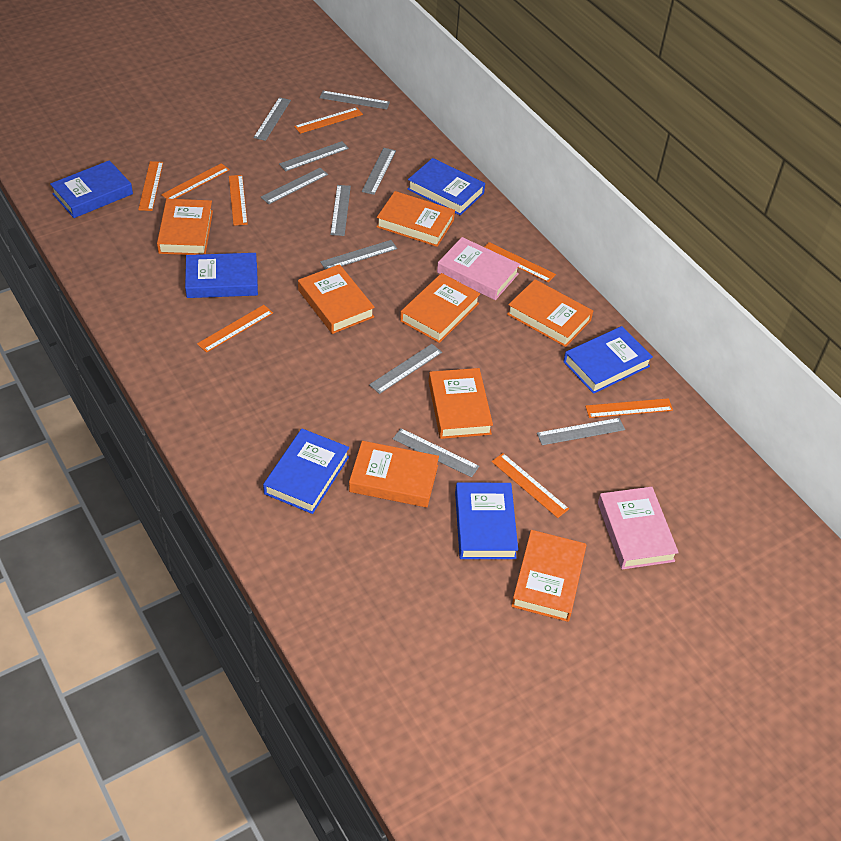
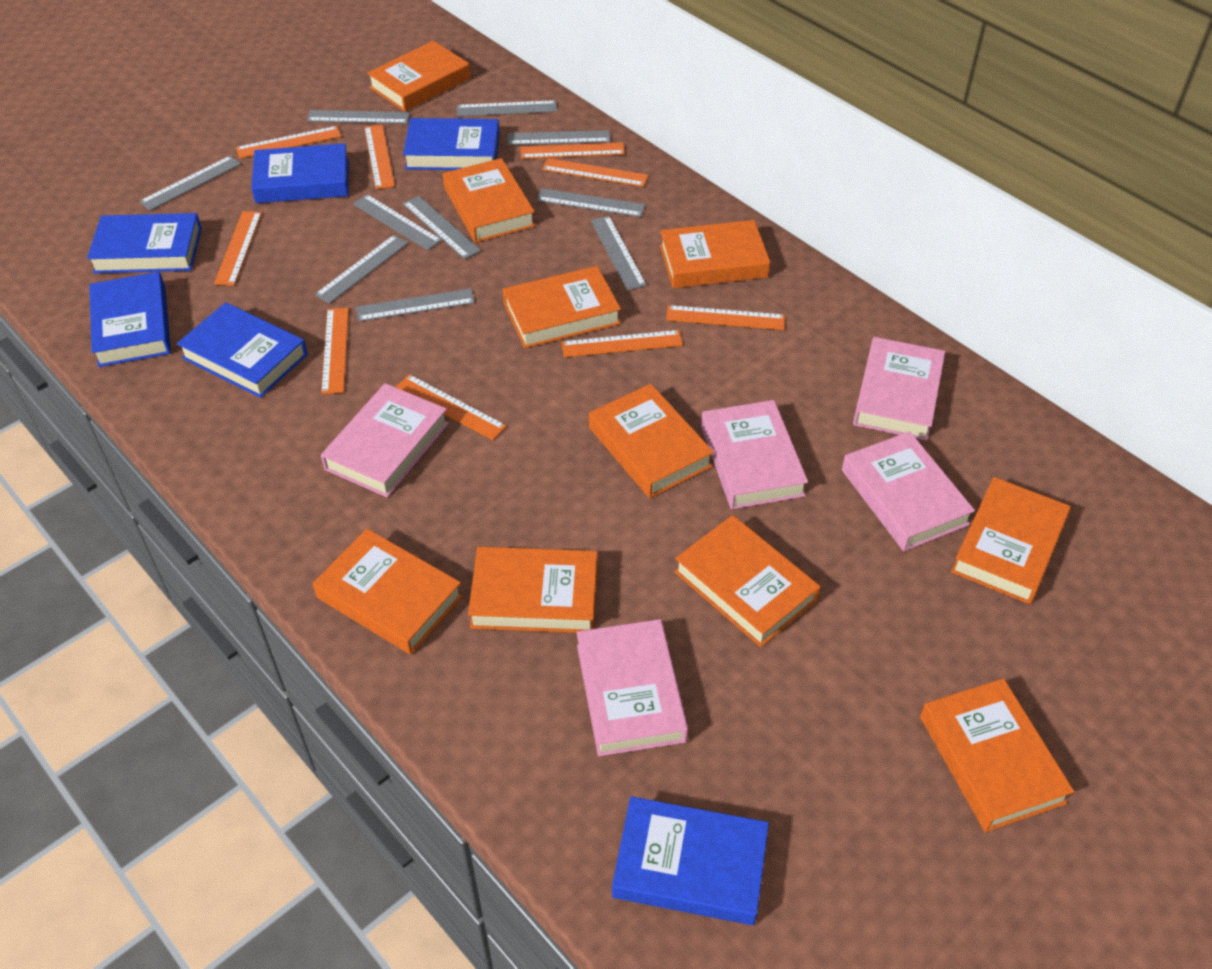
orange book: [157,199,213,255] [298,264,375,334] [349,441,439,507] [377,191,455,247] [400,273,480,343] [429,368,493,439] [507,279,593,347] [511,530,587,622] = 8 -> [313,529,463,655] [367,41,470,112] [443,158,535,243] [468,547,598,633] [503,266,621,348] [589,384,714,498] [660,220,770,288] [674,515,821,647] [920,678,1074,832] [951,477,1071,604] = 10
orange ruler: [138,161,163,211] [161,163,230,199] [197,305,273,353] [229,175,248,226] [294,107,363,134] [485,242,556,282] [491,453,569,518] [585,398,673,418] = 8 -> [214,211,262,286] [236,126,341,159] [321,308,349,394] [364,125,395,189] [396,374,507,440] [521,142,625,159] [542,158,648,187] [561,330,683,357] [666,305,785,330] = 9
pink book: [437,237,520,300] [598,487,679,570] = 2 -> [321,383,449,497] [577,619,688,756] [701,400,808,509] [842,431,975,551] [853,337,945,441] = 5

